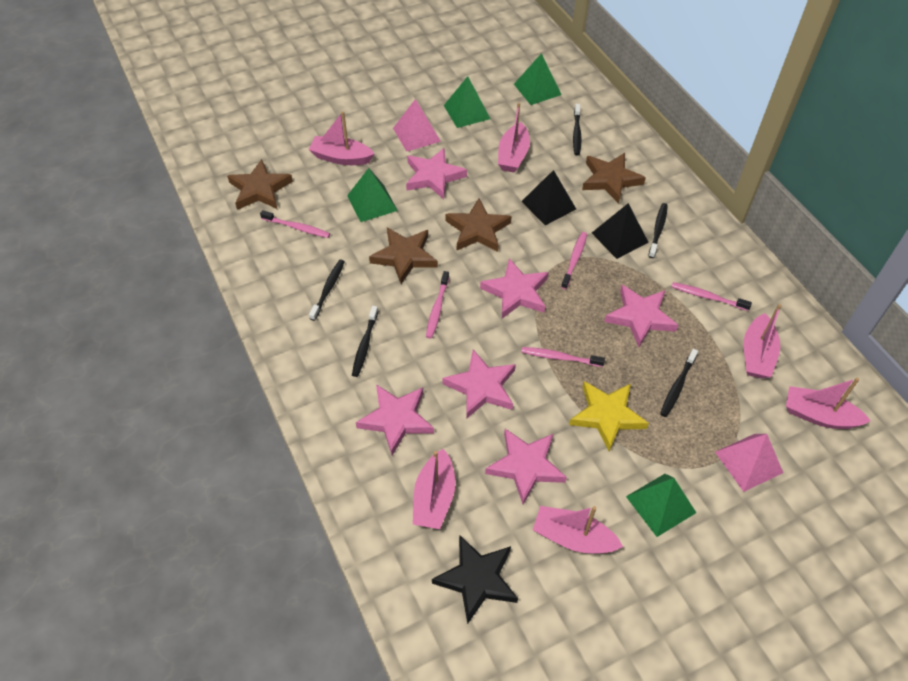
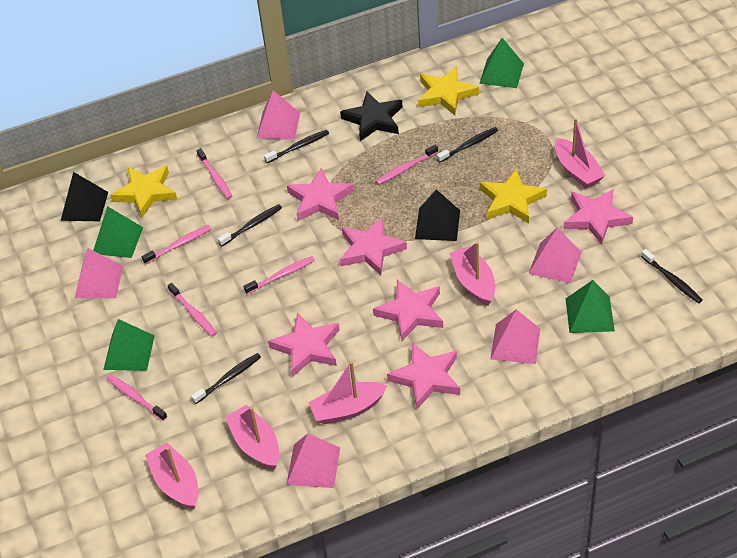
brown star: [227,159,293,210] [369,228,438,284] [445,198,512,252] [582,153,646,204] = 4 -> none = 0
pink boat: [308,111,374,165] [413,449,455,529] [498,103,530,173] [533,506,623,553] [744,304,782,379] [786,378,871,429] = 6 -> [145,443,198,509] [225,405,279,470] [308,361,387,424] [449,242,495,306] [555,118,605,188] = 5
pink pyramid: [393,99,441,152] [715,434,783,492] = 2 -> [75,248,123,298] [257,90,300,139] [286,434,340,488] [490,309,540,364] [529,228,582,283] = 5
pink toothbrush: [260,210,330,238] [426,271,449,338] [521,347,605,367] [561,232,587,289] [671,282,752,311] = 5 -> [106,374,168,421] [142,225,211,265] [167,283,217,337] [197,148,232,199] [243,256,315,294] [376,145,438,185] = 6
yellow star: [569,381,649,451] = 1 -> [110,165,177,218] [418,66,479,115] [480,168,547,223] = 3

